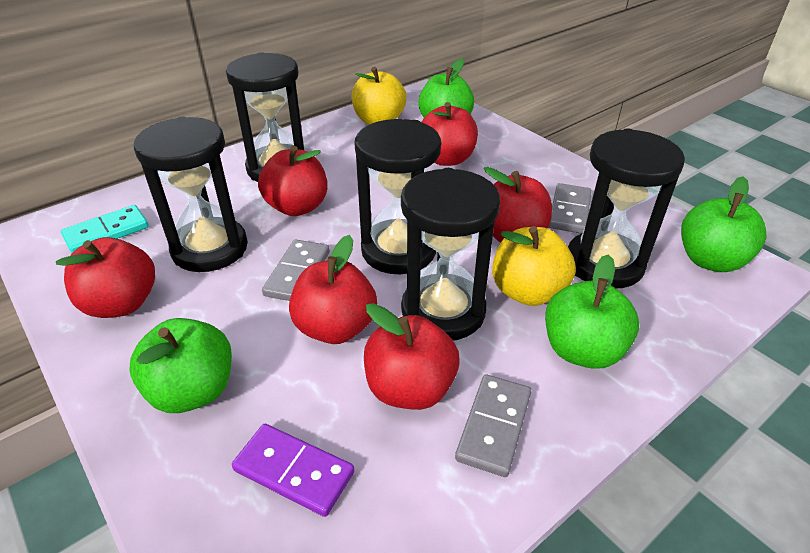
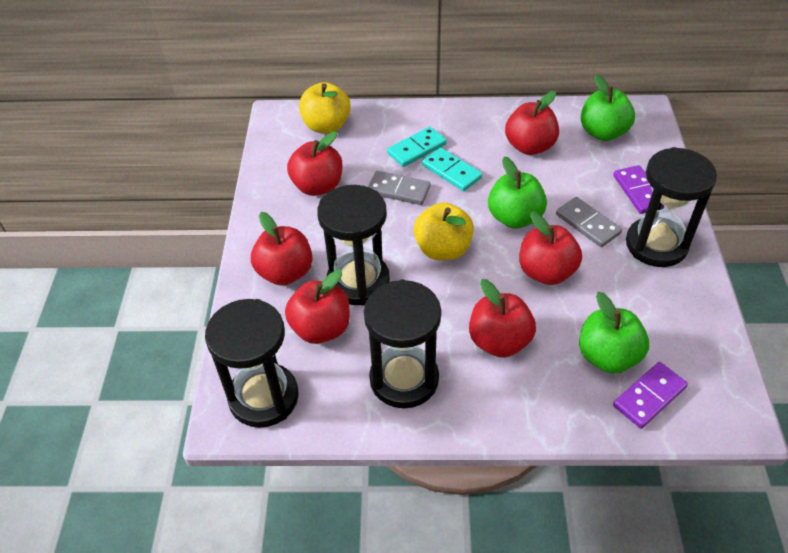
black hourglass: [134,117,248,272] [226,52,305,182] [354,119,441,274] [401,168,500,341] [568,128,685,289] = 5 -> [205,299,299,428] [317,185,390,306] [364,279,441,409] [626,147,717,267] = 4
green apple: [129,318,232,413] [418,59,474,117] [545,254,639,369] [681,176,767,272] = 4 -> [488,156,547,229] [579,292,649,374] [581,74,635,141] = 3
grey domino: [262,240,330,301] [455,374,531,477] [549,183,592,234] = 3 -> [368,171,431,205] [556,197,622,247] = 2
purple domino: [232,424,354,517] = 1 -> [613,165,664,214] [613,362,688,429] = 2
turquoise domino: [61,205,149,253] = 1 -> [387,126,447,167] [422,148,482,191] = 2

